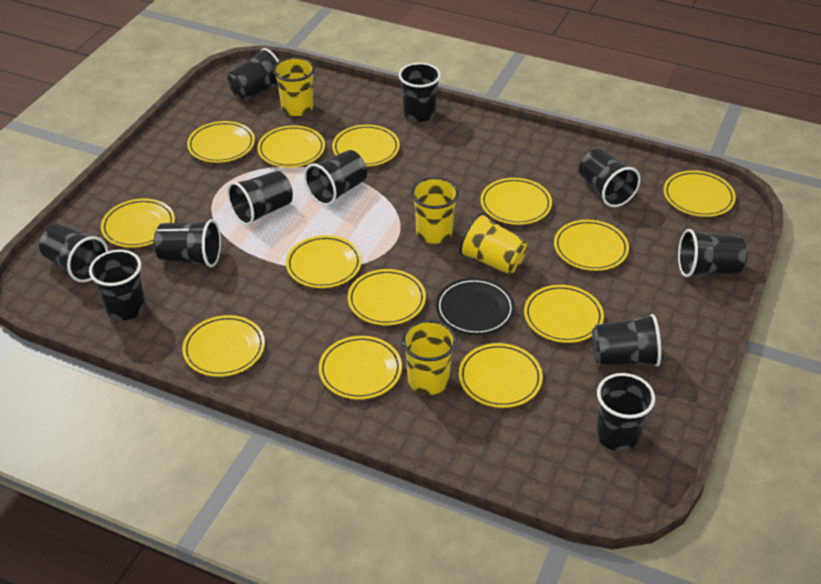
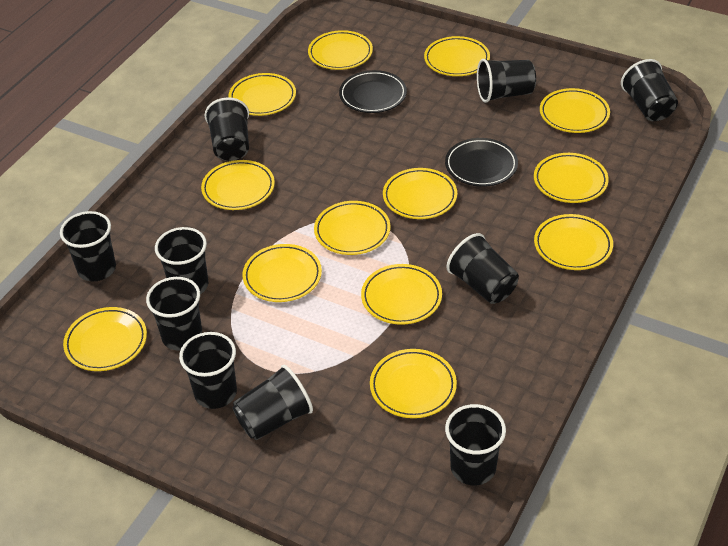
black cup: [39,224,108,282] [89,250,145,321] [154,219,221,267] [227,48,279,101] [227,171,293,226] [304,150,367,206] [399,63,441,122] [579,148,641,207] [592,314,661,367] [596,373,655,451] [678,229,747,277] = 11 -> [60,211,116,281] [146,277,202,351] [155,227,208,294] [179,332,237,409] [204,97,249,161] [233,365,313,440] [445,404,506,485] [447,233,519,304] [477,59,536,103] [621,59,678,121] = 10
black plate: [436,278,515,335] = 1 -> [339,70,407,113] [445,138,518,187] = 2
yellow cup: [273,57,315,116] [402,320,457,395] [411,177,459,244] [459,213,527,275] = 4 -> none = 0

